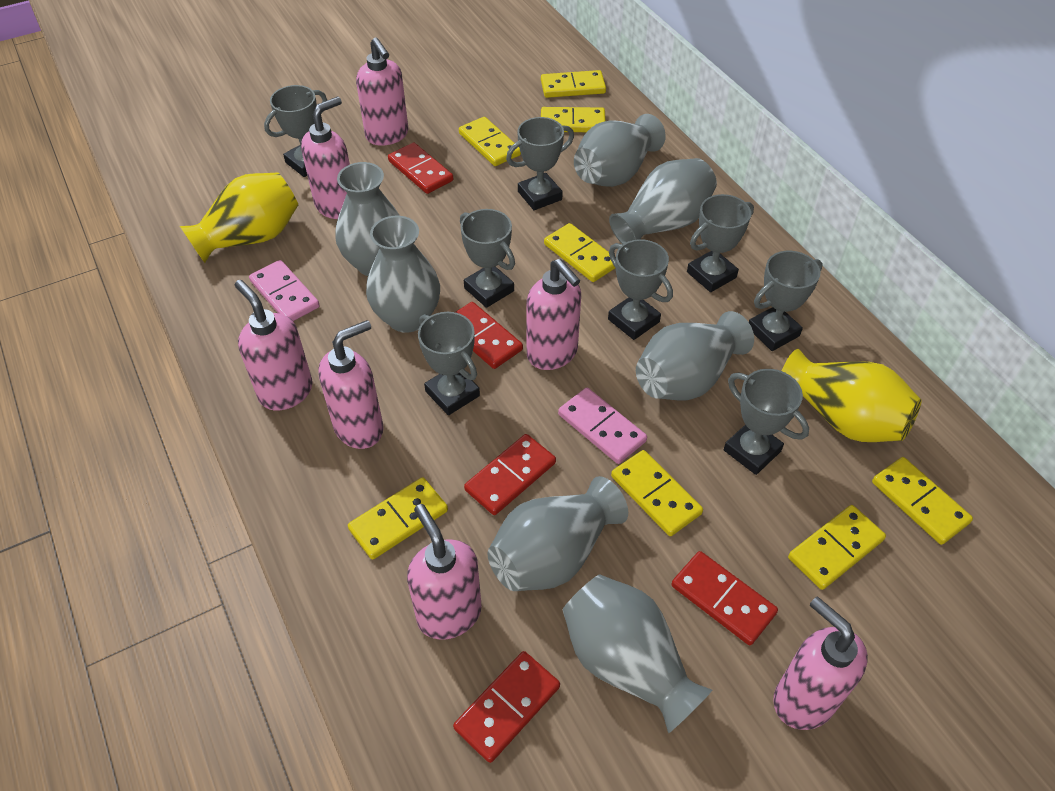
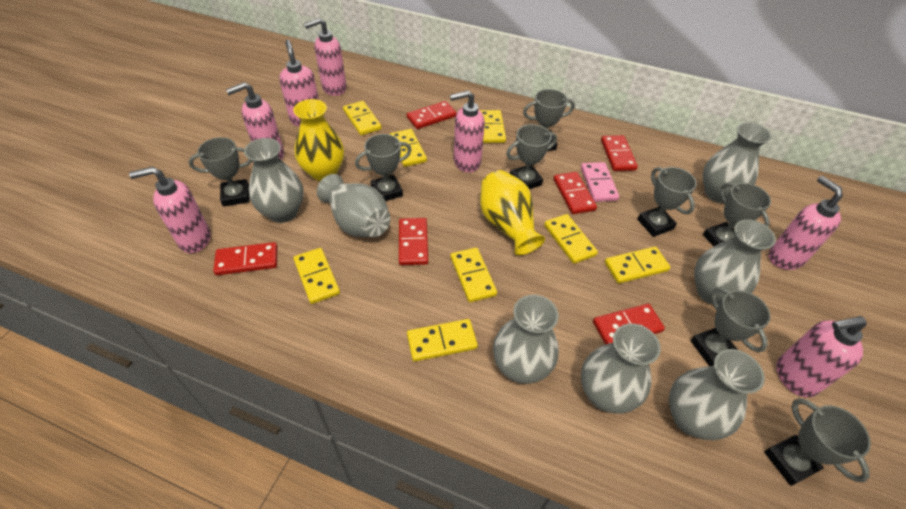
pink domino: [249,260,320,321] [558,388,647,464] = 2 -> [581,162,619,202] = 1
red domino: [388,142,453,194] [453,651,560,763] [455,302,523,369] [464,434,556,515] [671,551,778,645] = 5 -> [213,242,277,275] [399,218,428,265] [407,101,457,129] [554,172,597,214] [593,304,665,345] [601,135,638,171] = 6

